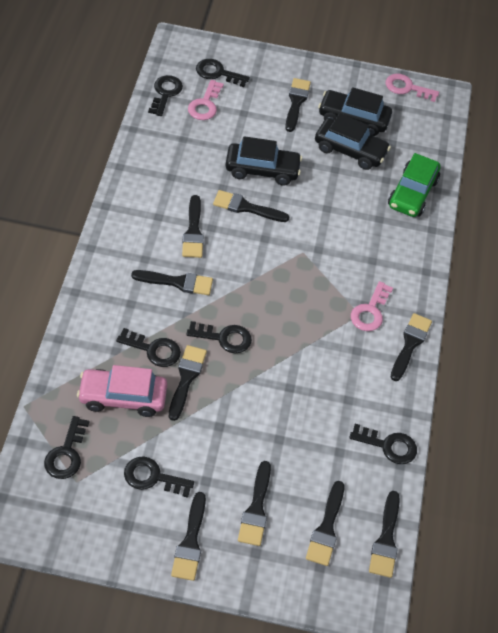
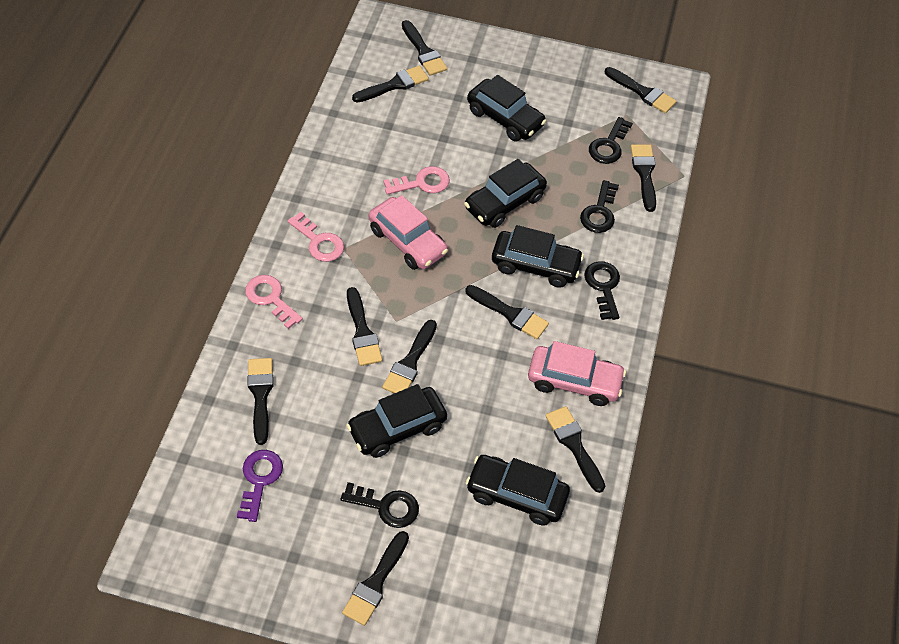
black car: [226,136,302,186] [315,113,391,170] [318,87,392,136] = 3 -> [346,384,447,458] [464,159,547,228] [466,455,570,526] [467,75,547,142] [492,225,584,288] = 5
black key: [44,416,89,479] [116,328,181,367] [124,456,194,498] [148,75,183,116] [186,321,252,353] [196,59,250,87] [349,424,417,464] = 7 -> [341,482,419,528] [580,180,619,233] [584,261,620,320] [589,117,633,164] = 4
green car: [388,153,441,217] = 1 -> none = 0
pink car: [77,365,167,417] = 1 -> [369,195,448,270] [528,341,626,406] = 2
purple key: none = 0 -> [237,450,283,522] = 1

